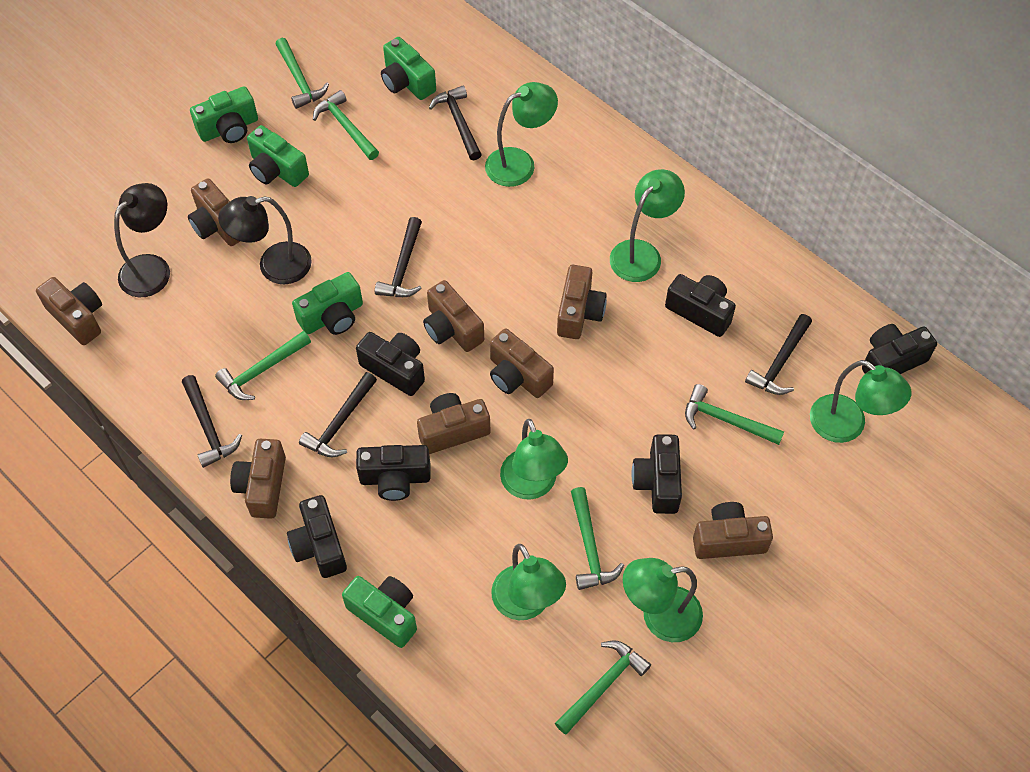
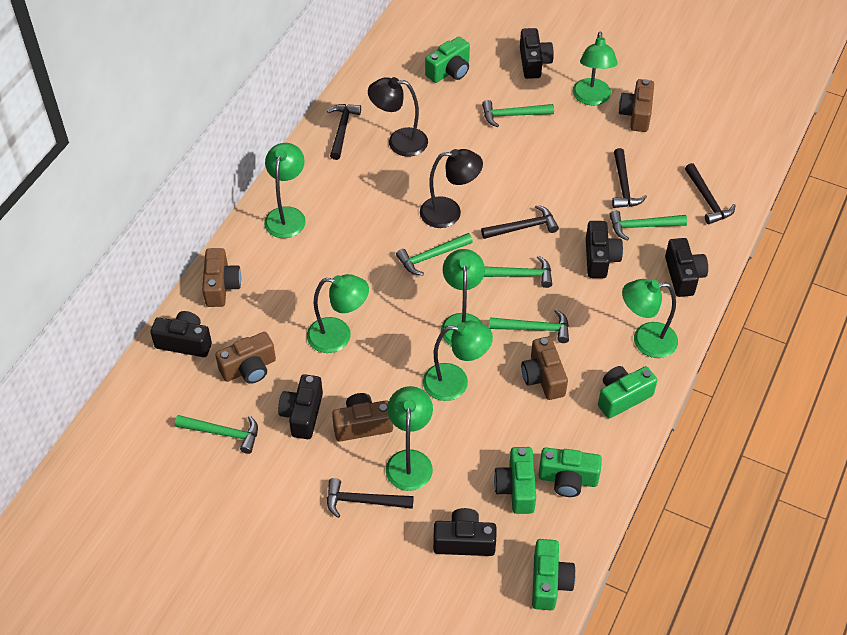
brown camera: [36,277,102,345] [188,178,240,246] [230,439,286,519] [417,393,491,454] [423,280,484,352] [490,329,554,398] [557,265,607,339] [693,502,773,559] = 8 -> [202,248,241,307] [215,332,276,384] [332,393,393,441] [521,336,568,400] [619,79,654,132] = 5
green lamp: [485,82,558,187] [491,544,566,620] [500,419,568,499] [610,169,685,282] [623,558,703,642] [810,360,911,443] = 6 -> [264,143,306,238] [307,274,369,353] [386,386,433,491] [423,321,493,401] [441,249,485,346] [573,32,617,106] [622,279,678,358] = 7

